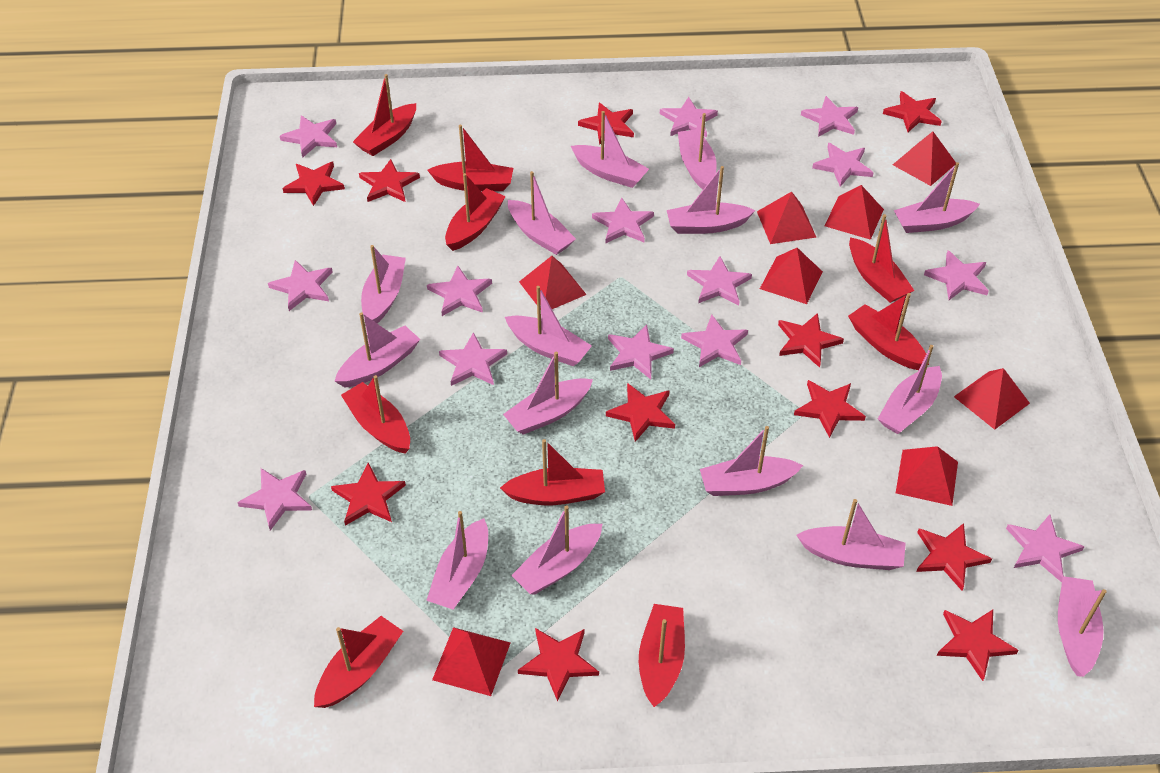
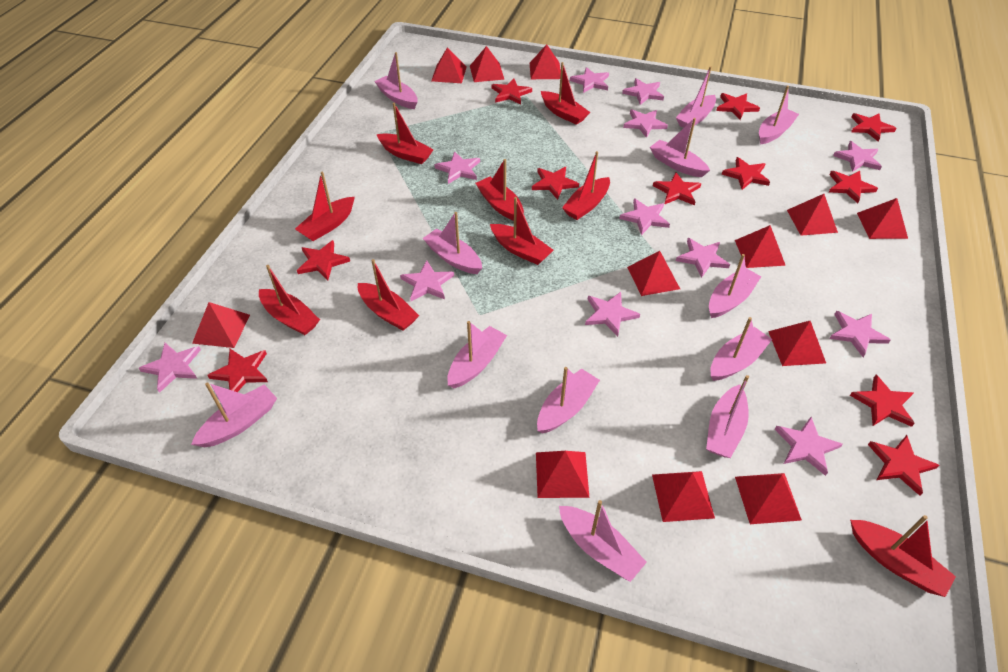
pink boat: [335,312,420,388] [361,245,406,323] [426,511,488,609] [503,352,593,435] [505,286,592,366] [508,171,576,255] [511,505,602,594] [571,111,649,188] [667,166,755,234] [678,113,717,189] [700,426,804,496] [796,499,906,570] [878,345,942,434] [894,162,980,233] [1058,576,1107,677] = 15 -> [191,382,277,447] [374,52,418,109] [423,212,482,274] [447,321,507,388] [537,367,600,434] [559,500,647,582] [650,118,710,177] [676,66,716,128] [706,375,749,458] [709,254,761,318] [710,317,772,381] [759,86,799,144] = 12
pink star: [237,468,312,531] [268,260,333,311] [280,115,337,158] [427,266,492,316] [439,332,507,386] [592,198,654,244] [608,324,674,379] [660,97,718,137] [681,314,748,367] [687,256,752,306] [801,96,858,137] [812,143,874,187] [924,250,989,300] [1006,514,1085,582] = 14 -> [139,343,201,393] [400,260,454,301] [434,151,480,184] [570,67,609,93] [585,292,640,337] [619,198,670,235] [622,78,664,105] [623,109,668,138] [676,238,730,278] [775,417,843,476] [829,311,891,357] [833,141,882,172] = 12
red pyramid: [432,627,510,696] [519,256,587,309] [757,192,816,244] [760,248,823,304] [825,185,884,240] [893,131,956,186] [896,446,958,506] [954,368,1030,430] = 8 -> [192,302,250,348] [431,47,466,83] [470,46,505,82] [530,44,561,79] [536,451,589,498] [627,251,680,296] [652,471,715,522] [735,225,786,268] [735,473,802,524] [768,321,826,366] [787,194,838,236] [857,198,908,239] = 12

